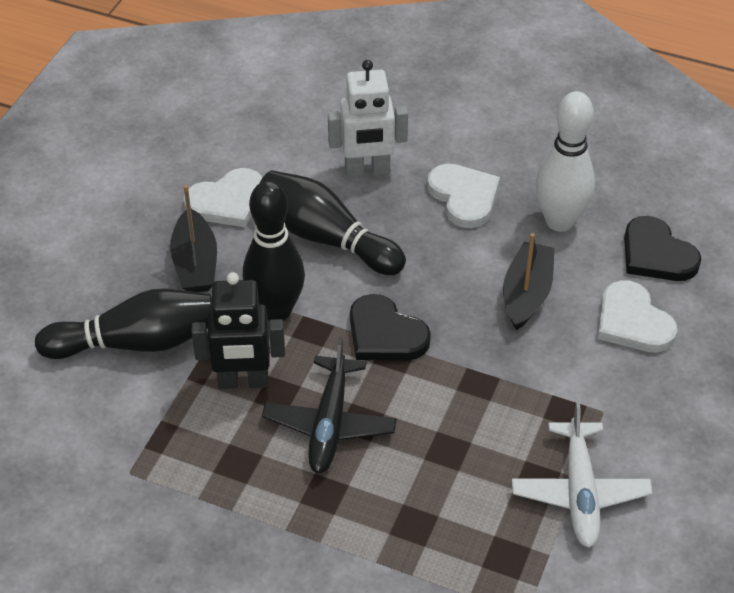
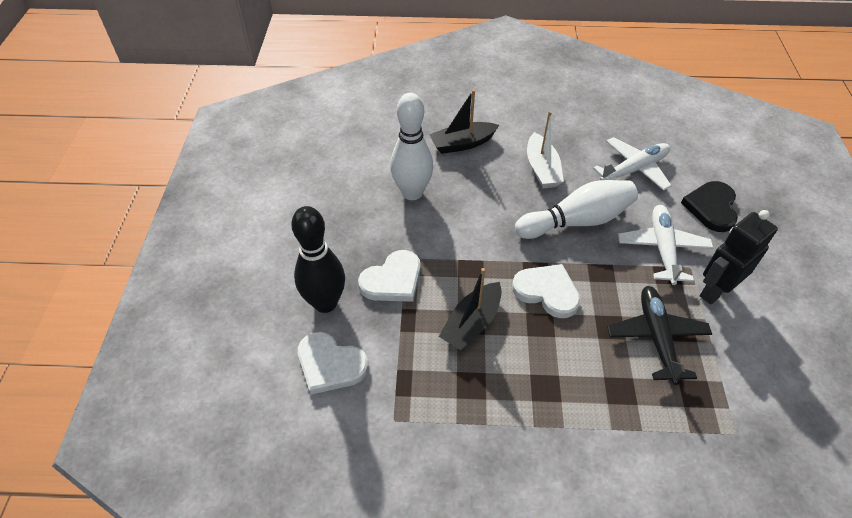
black bowling pin: [35,288,212,359] [243,181,305,320] [260,170,406,275] = 3 -> [291,206,345,313] = 1
black heart: [350,294,431,360] [624,216,701,281] = 2 -> [681,181,738,232] = 1
white boat: none = 0 -> [527,111,564,188] = 1
white bowling pin: [535,91,595,232] = 1 -> [390,93,433,200] [515,180,638,239] = 2
white plane: [512,401,652,548] = 1 -> [593,137,672,191] [618,205,713,285] = 2
white robot: [328,60,408,178] = 1 -> none = 0

